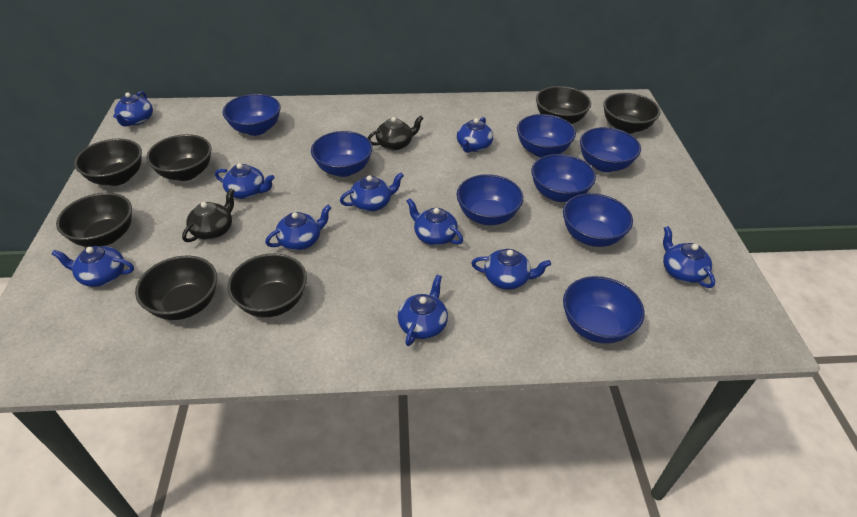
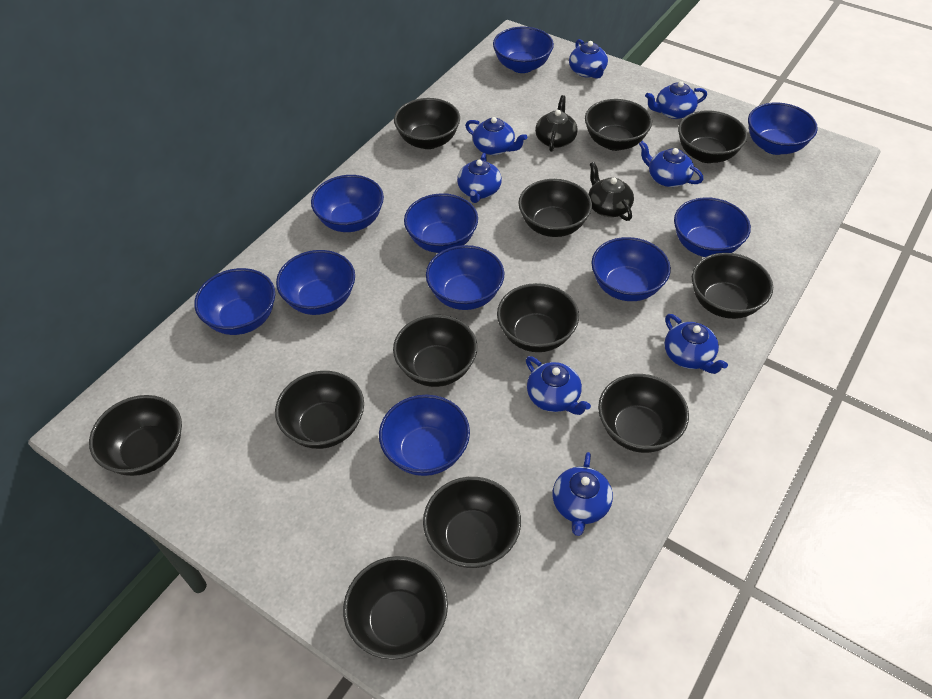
black bowl: [56,193,132,247] [74,139,142,186] [135,256,217,320] [146,134,212,181] [227,253,307,317] [536,86,591,124] [603,93,660,134] = 7 -> [89,395,182,476] [275,371,364,449] [343,556,448,660] [393,315,477,387] [394,98,460,149] [423,477,521,568] [497,283,579,352] [518,179,592,237] [585,99,652,151] [598,374,689,453] [678,110,748,163] [692,253,773,319] = 12
blue bowl: [222,94,281,136] [311,131,373,177] [456,174,523,225] [517,114,576,157] [531,154,596,202] [563,193,633,247] [563,276,645,344] [580,127,641,172] = 8 -> [194,268,275,335] [276,250,355,315] [311,175,384,232] [379,395,470,476] [404,193,478,253] [426,245,504,310] [493,26,554,73] [592,237,671,301] [674,197,751,257] [748,102,818,155] = 10
blue teapot: [52,246,134,287] [113,91,153,127] [215,163,274,199] [265,205,331,250] [340,173,404,212] [398,275,448,346] [406,198,463,246] [457,117,493,153] [471,249,551,290] [663,226,715,288] = 10 -> [457,153,502,203] [465,117,527,155] [526,356,591,415] [552,452,613,536] [569,39,608,79] [639,141,704,187] [645,81,707,119] [665,314,728,374] = 8

